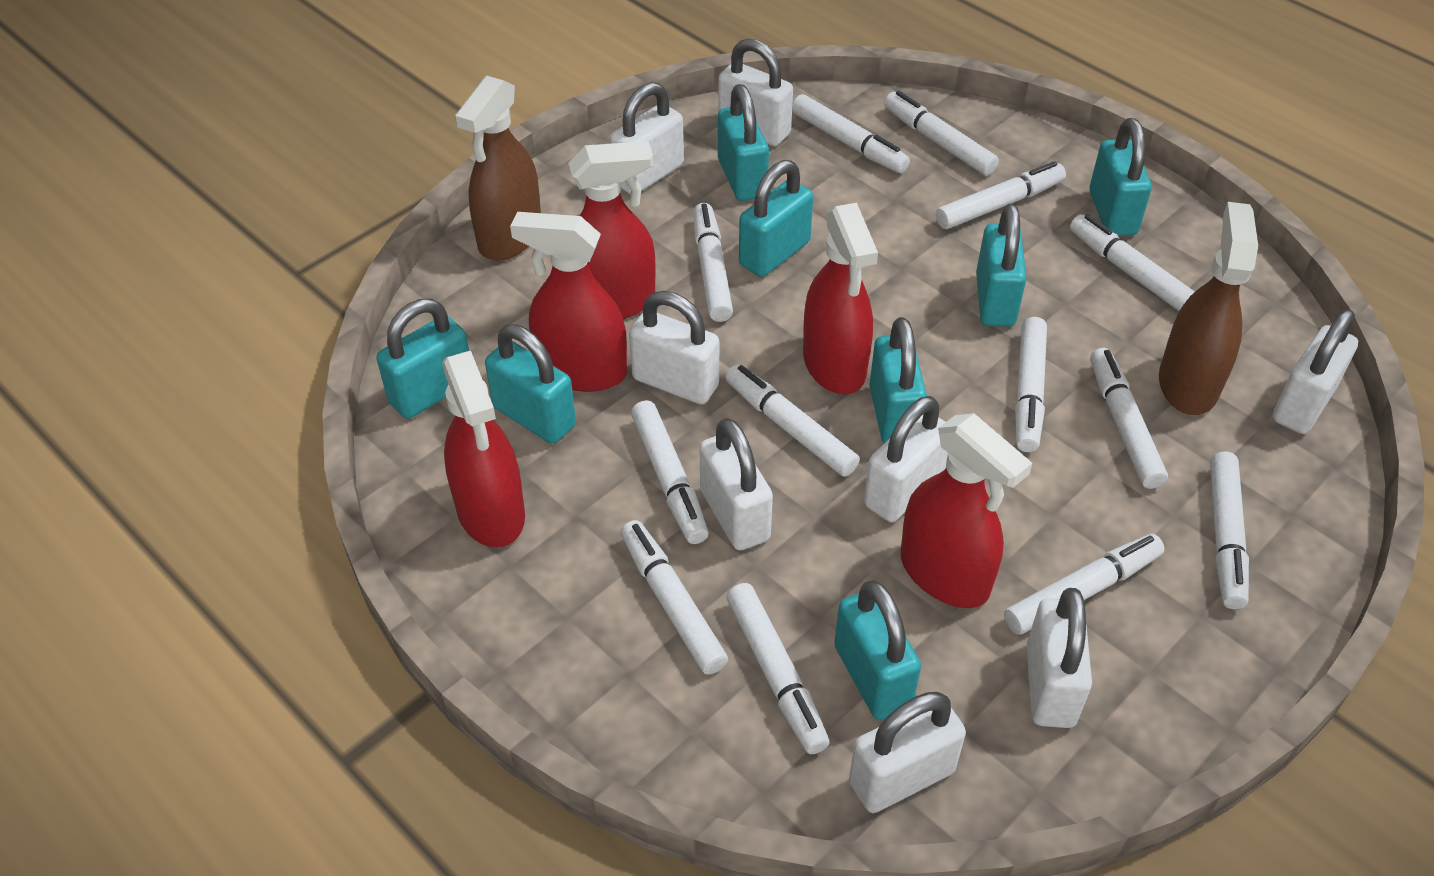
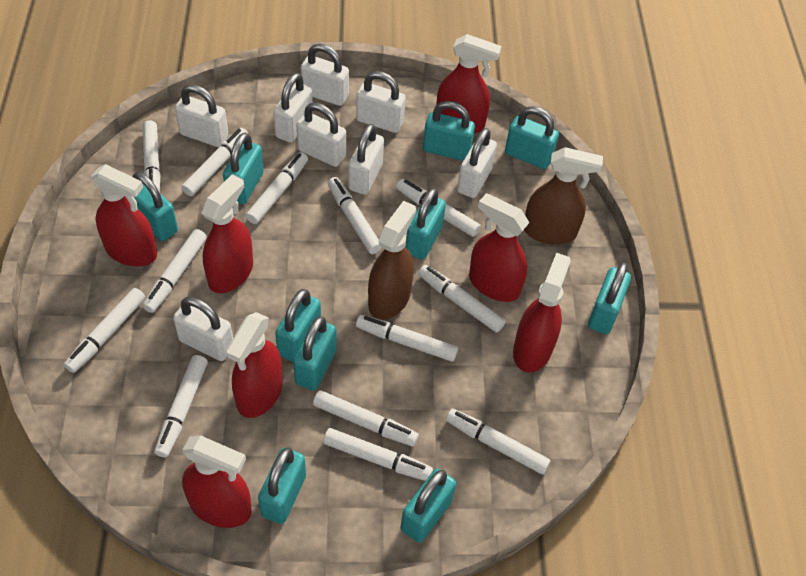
red spray bottle: [442,351,525,547] [510,212,627,392] [568,141,656,319] [803,203,878,394] [901,413,1032,608] = 5 -> [91,164,157,267] [182,435,252,528] [202,174,253,293] [226,312,283,418] [436,34,501,134] [469,193,529,302] [513,253,571,372] = 7
turquoise padlock: [376,299,469,419] [485,324,576,444] [718,84,769,201] [739,160,813,277] [834,580,921,720] [869,317,927,443] [976,204,1027,327] [1090,118,1152,236] = 8 -> [133,172,178,241] [223,133,264,204] [258,447,306,524] [275,289,321,362] [293,316,337,390] [401,469,456,543] [406,188,446,260] [423,101,475,161] [505,106,559,169] [588,262,631,334] = 10

